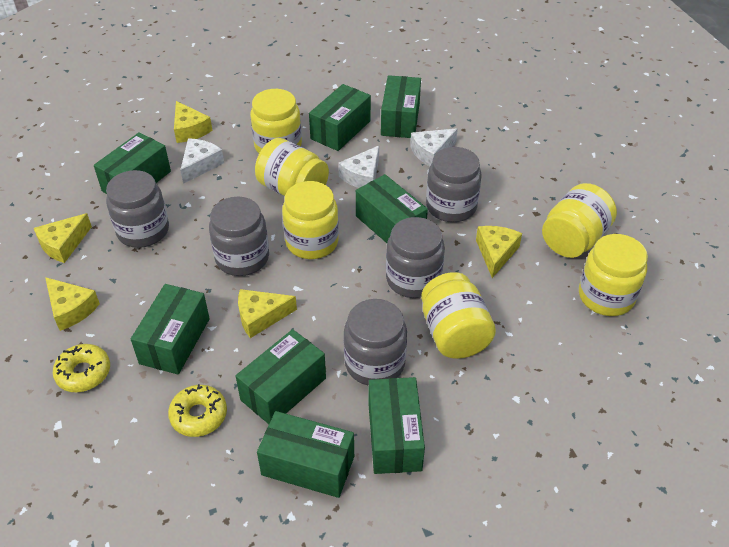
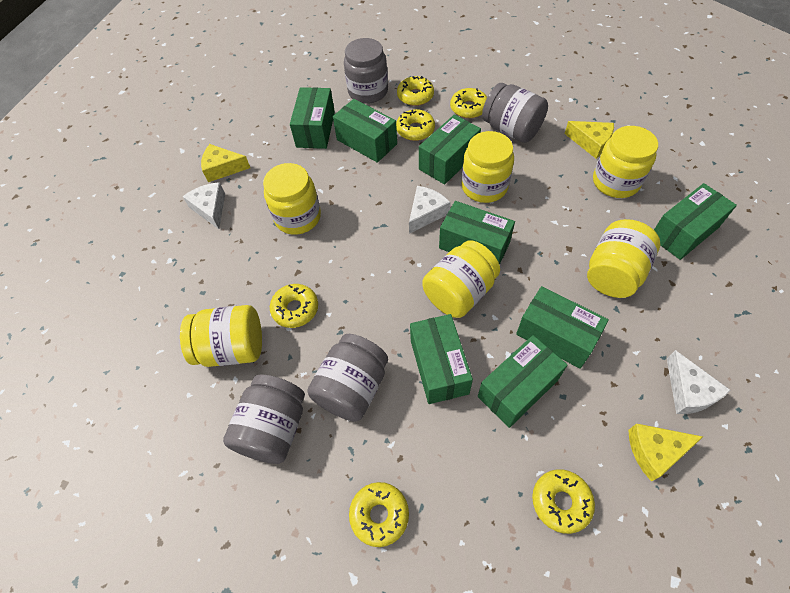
grey jar: [106,170,169,248] [209,197,269,276] [344,299,407,386] [386,217,445,298] [426,147,482,222] = 5 -> [223,375,305,464] [307,334,388,422] [344,38,388,104] [482,83,548,143] = 4
yellow cheese: [34,213,92,263] [45,277,100,331] [174,101,212,143] [238,289,297,338] [476,226,522,278] = 5 -> [201,144,250,182] [564,121,614,159] [628,424,703,481] = 3
yellow donut: [53,344,110,392] [168,384,227,437] = 2 -> [270,284,318,328] [349,482,409,547] [396,109,435,141] [397,76,434,106] [450,88,487,118] [532,469,595,534] = 6

